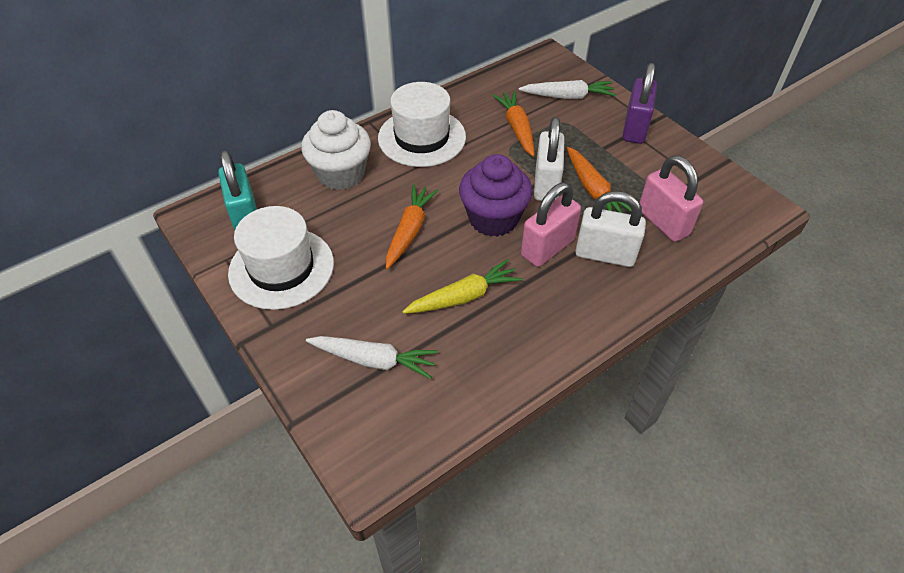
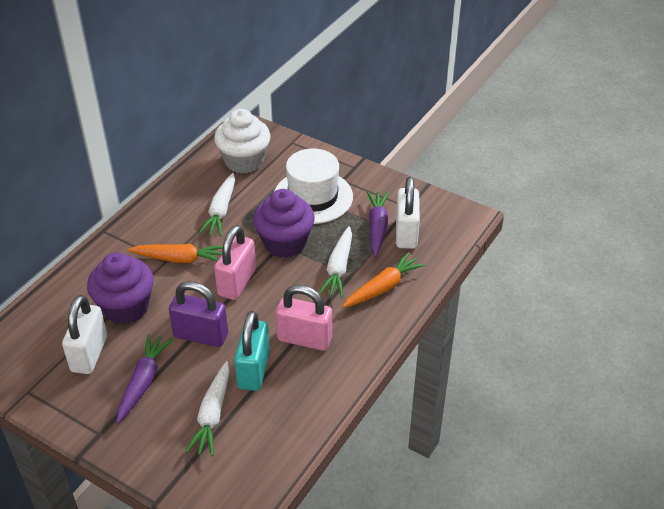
orange carrot: [386,184,439,269] [493,91,534,157] [567,147,632,213] = 3 -> [128,244,223,263] [342,252,425,308] = 2
purple carrot: none = 0 -> [117,334,173,423] [367,191,389,257] = 2
purple cupcake: [459,154,533,237] = 1 -> [87,252,154,324] [253,189,315,258] = 2
white carrot: [306,336,438,379] [519,80,616,99] = 2 -> [185,361,230,456] [199,173,235,236] [319,226,352,298] = 3
white hat: [228,206,334,310] [378,82,466,167] = 2 -> [274,148,353,224] = 1
yellow carrot: [402,259,522,314] = 1 -> none = 0

